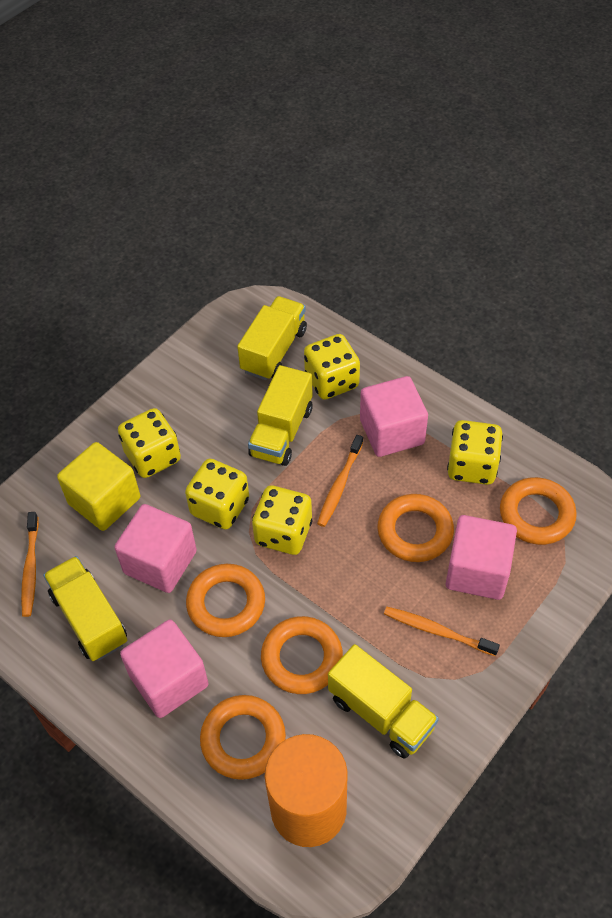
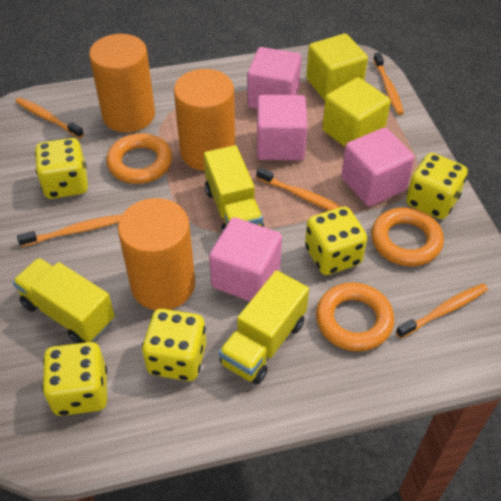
orange cylinder: [264,734,348,847] = 1 -> [89,34,155,132] [118,198,195,310] [174,69,235,171] = 3
orange ring: [186,564,265,637] [200,695,286,780] [261,616,343,694] [377,494,454,562] [500,477,577,545] = 5 -> [106,133,172,184] [316,283,394,351] [371,207,444,266] = 3
orange toothbrush: [21,512,39,617] [317,435,363,527] [384,607,500,656] = 3 -> [15,98,84,138] [17,214,122,247] [256,167,341,211] [373,52,404,115] [396,283,488,339] = 5
yellow cube: [57,442,140,531] = 1 -> [306,34,368,101] [322,78,391,147] = 2
yellow truck: [43,556,127,661] [237,296,307,380] [248,365,313,466] [328,644,439,759] = 4 -> [12,258,115,343] [204,145,264,233] [219,270,309,384] = 3

